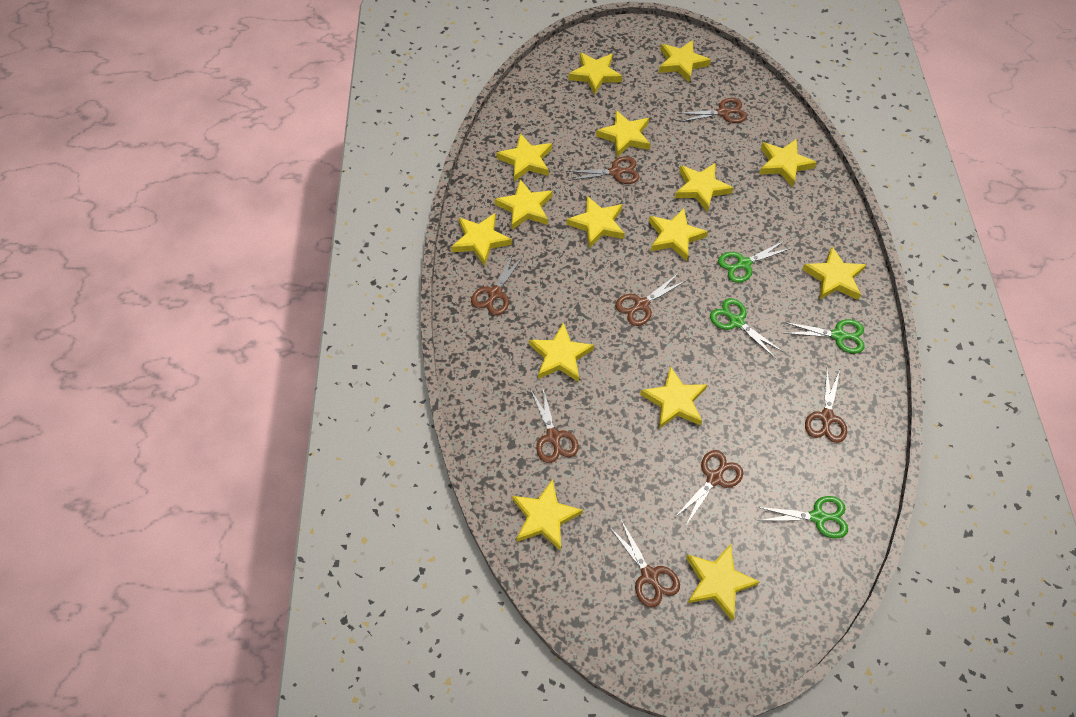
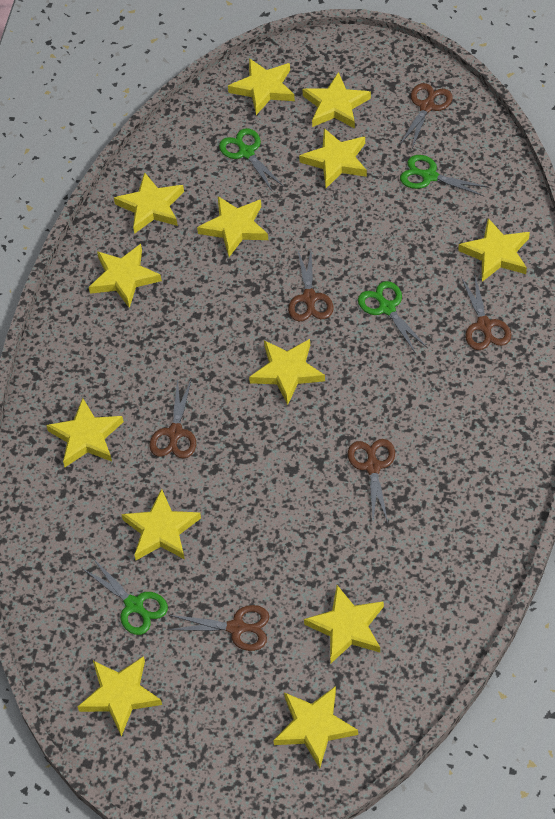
brown scissors: [471,253,524,315] [530,385,579,463] [567,157,640,184] [609,520,680,607] [615,275,685,326] [674,450,743,525] [677,98,747,123] [805,370,847,443] = 8 -> [149,378,196,458] [167,605,269,651] [288,248,333,322] [348,439,395,522] [400,83,453,148] [461,275,511,350] = 6
yellow star: [451,213,512,266] [495,179,553,230] [496,133,552,181] [512,479,583,551] [529,322,594,382] [566,196,625,248] [568,52,622,95] [596,110,650,157] [640,366,708,429] [649,208,708,261] [659,40,711,82] [675,163,733,212] [686,544,760,621] [759,139,817,187] [802,247,866,300] = 15 -> [46,398,124,467] [78,656,162,736] [89,244,162,308] [114,172,184,234] [121,489,201,560] [197,196,268,257] [228,58,295,115] [249,339,325,405] [273,686,358,768] [299,128,367,188] [302,72,371,129] [304,585,384,663] [458,218,530,282] = 13

